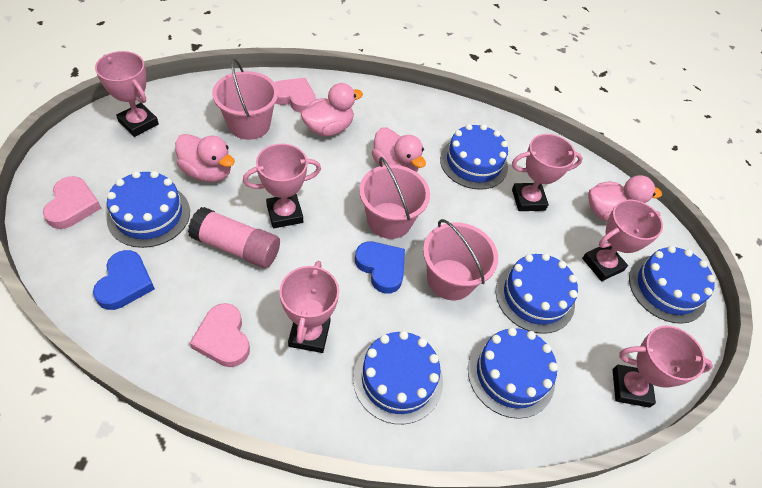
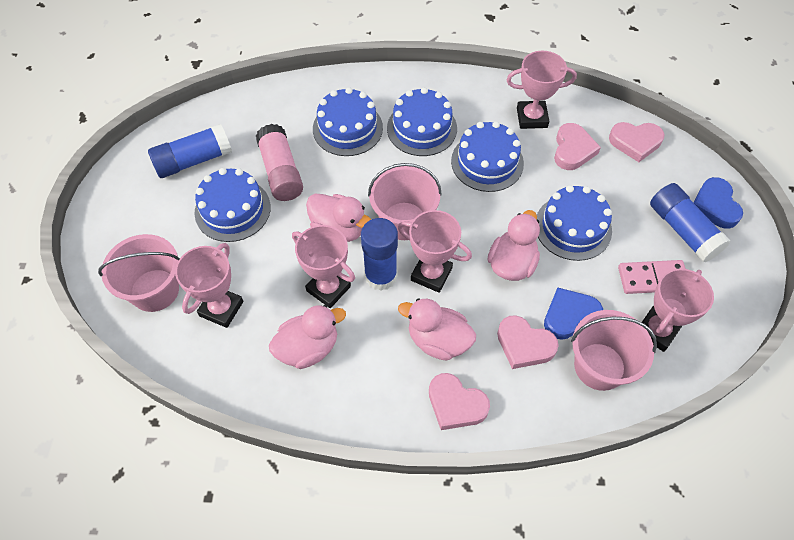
blue cake: [107,171,190,248] [353,331,443,424] [440,124,508,190] [468,327,558,419] [496,253,578,333] [629,246,716,324] = 6 -> [195,168,271,242] [313,87,383,156] [387,87,457,156] [451,121,524,192] [537,185,612,261] = 5
blue glue stick: none = 0 -> [148,124,232,178] [361,218,398,291] [650,183,731,262] = 3
pink domino: none = 0 -> [618,260,686,294] = 1
pink heart: [43,176,101,229] [190,303,250,367] [274,78,316,113] = 3 -> [429,373,490,430] [497,315,559,369] [554,123,601,170] [609,122,664,162] = 4
pink trophy: [95,51,159,137] [243,144,321,228] [279,261,339,353] [512,134,583,211] [582,199,663,281] [613,325,713,408] = 6 -> [175,243,243,328] [292,225,355,308] [398,210,472,293] [506,51,577,129] [642,269,714,352] = 5

